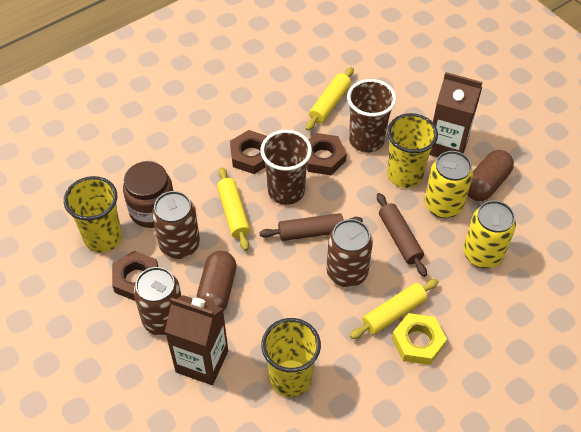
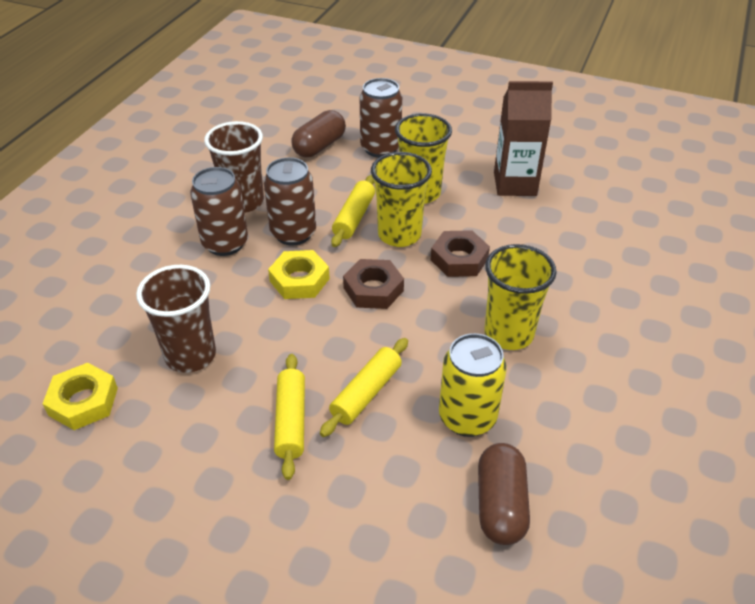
brown carton: [165,295,228,385] [429,72,482,157] = 2 -> [494,81,553,196] = 1
brown jar: [123,161,174,228] = 1 -> none = 0
brown nut: [112,251,158,301] [230,130,267,174] [307,133,347,175] = 3 -> [343,259,404,309] [431,230,490,277] = 2
brown rolling pin: [259,213,363,241] [377,193,427,277] = 2 -> none = 0
yellow can: [425,151,473,218] [463,200,516,268] = 2 -> [439,333,507,437] = 1
yellow nut: [392,313,447,365] = 1 -> [43,363,118,430] [268,250,330,299] = 2

